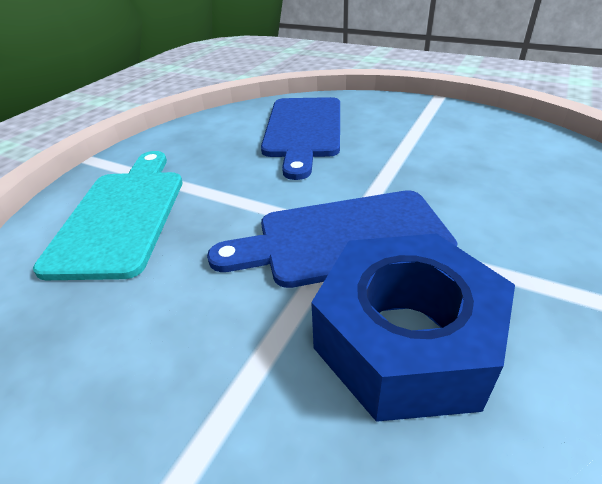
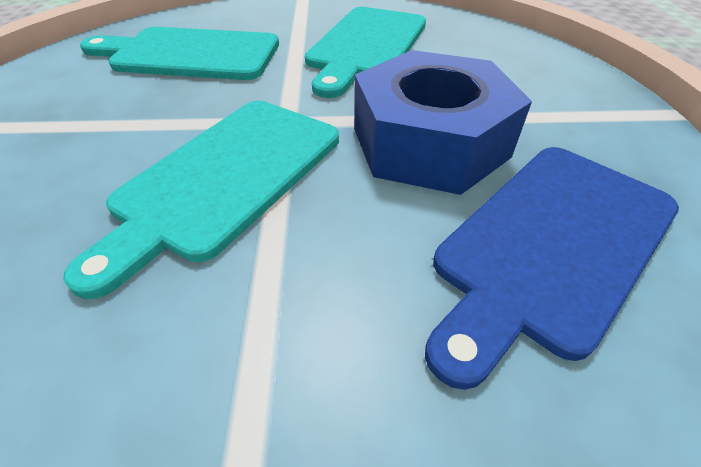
blue cutting board: [207,190,458,288] [261,97,340,180] = 2 -> [425,147,679,390] = 1
turquoise cutting board: [33,151,182,280] = 1 -> [64,101,339,299] [80,27,279,80] [305,7,426,98] = 3

